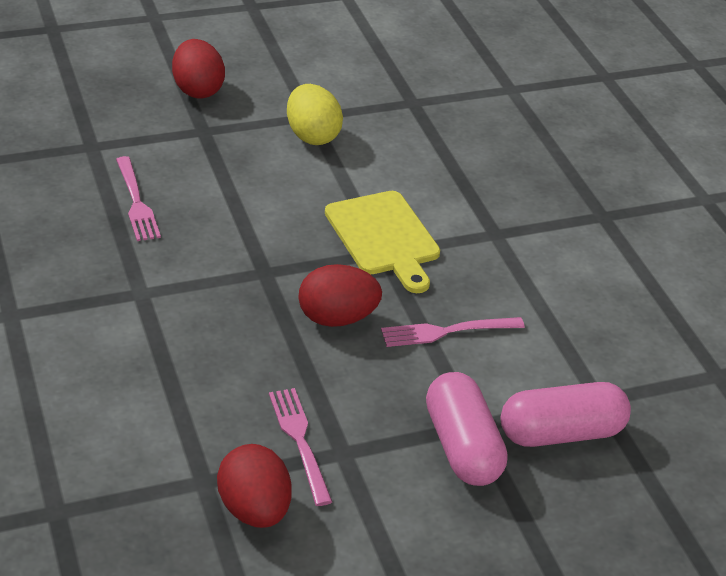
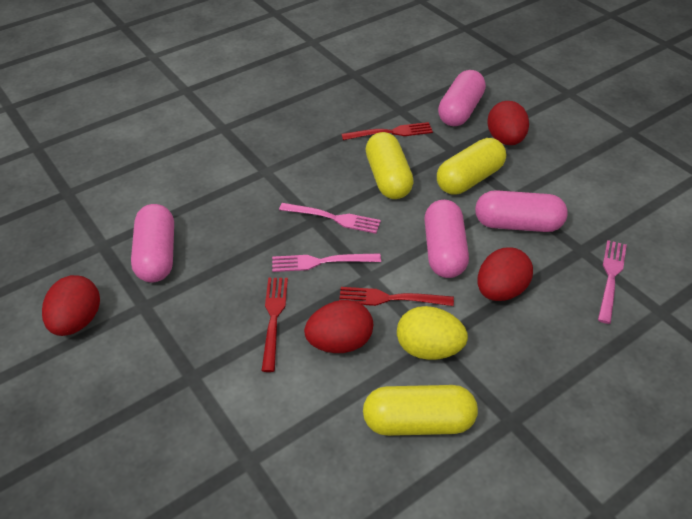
pink capsule: [426,372,508,486] [501,382,631,447] = 2 -> [131,204,174,282] [424,200,469,278] [438,70,486,126] [475,190,568,232] = 4
red egg: [172,39,225,98] [217,444,292,528] [298,264,382,327] = 3 -> [42,275,100,336] [304,300,373,353] [477,247,533,301] [487,101,529,145] = 4
red fork: none = 0 -> [261,278,288,372] [340,287,454,306] [341,122,433,140] = 3
yellow capsule: none = 0 -> [363,385,478,436] [366,132,414,199] [437,138,506,195] = 3
yellow cutting board: [325,191,440,293] = 1 -> none = 0

